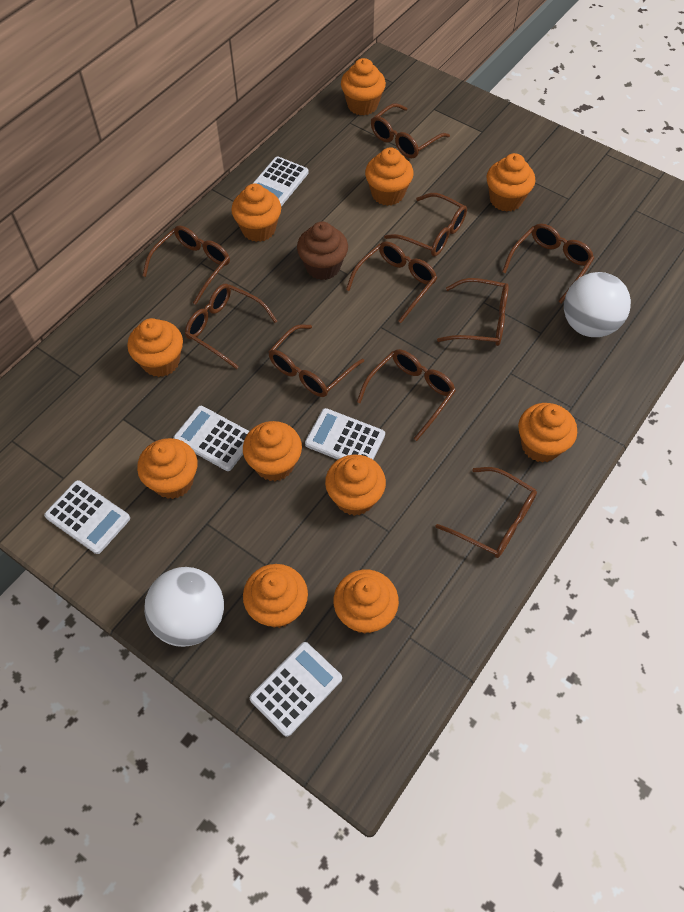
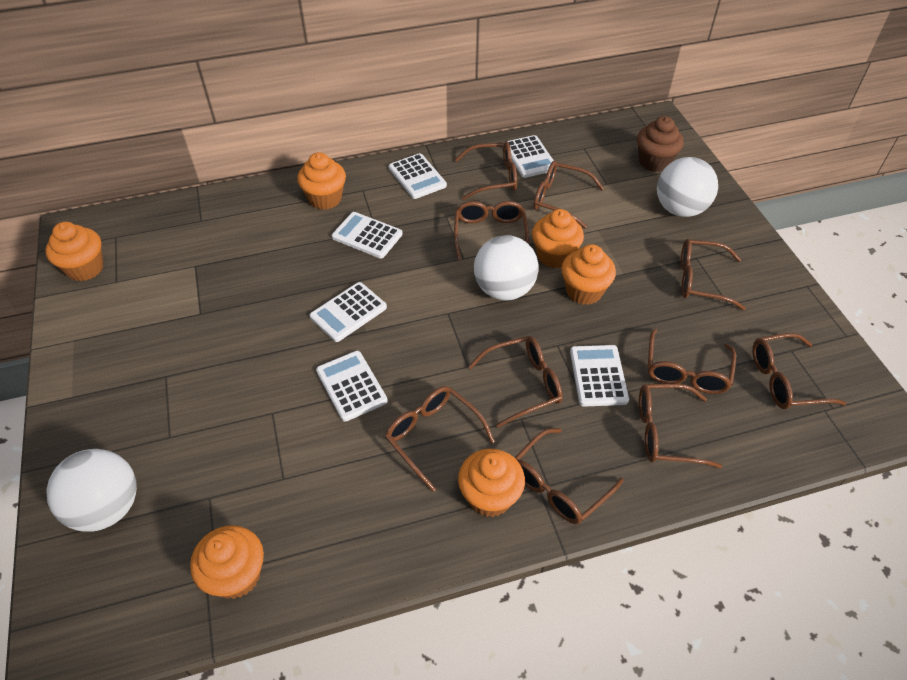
orange cupcake: [127,318,183,377] [137,438,198,499] [231,183,281,242] [243,421,302,481] [243,564,308,628] [325,454,386,516] [334,570,399,634] [341,58,386,115] [365,147,414,206] [486,153,535,212] [518,403,577,463] = 11 -> [45,222,104,281] [190,525,264,599] [297,152,346,210] [458,449,525,517] [532,209,584,268] [561,244,616,305] = 6
white ball: [144,567,224,647] [564,272,631,337] = 2 -> [46,449,137,532] [474,235,539,300] [657,157,718,217] = 3
white calculator: [44,480,130,554] [173,406,249,471] [250,642,342,737] [252,156,309,206] [305,408,385,460] = 5 -> [310,282,387,342] [316,351,388,422] [332,212,403,259] [389,153,447,199] [507,135,554,178] [570,345,629,407] = 6

